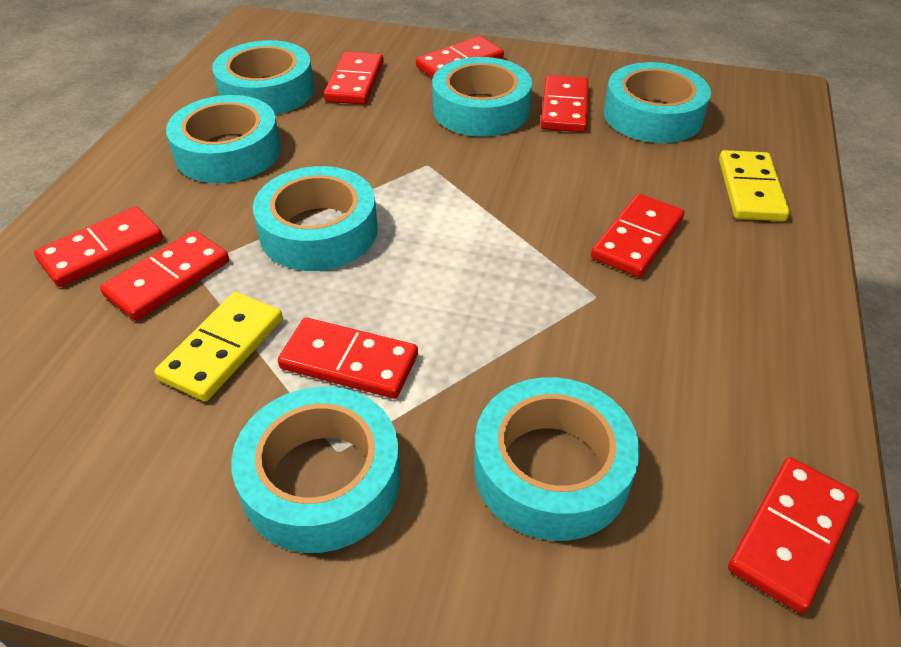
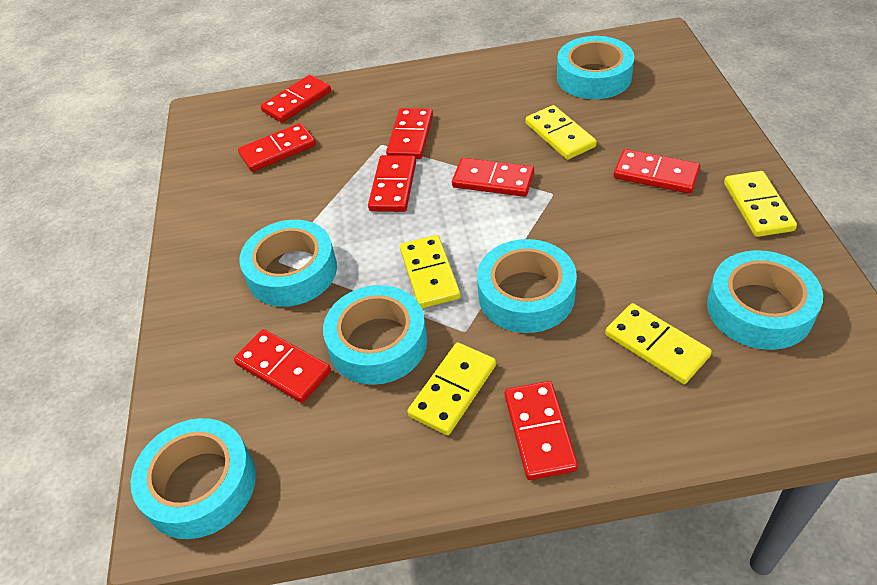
turquoise tape: [166,95,281,183] [212,40,314,115] [231,387,401,553] [253,166,378,271] [432,57,532,137] [474,377,640,541] [604,62,711,143] = 7 -> [131,418,256,539] [239,220,337,307] [323,285,427,385] [477,239,577,333] [557,36,634,99] [707,250,823,350] = 6
yellow domino: [154,292,283,401] [719,150,790,221] = 2 -> [400,235,461,308] [407,342,496,435] [525,105,597,160] [605,303,712,384] [724,171,797,237] = 5

